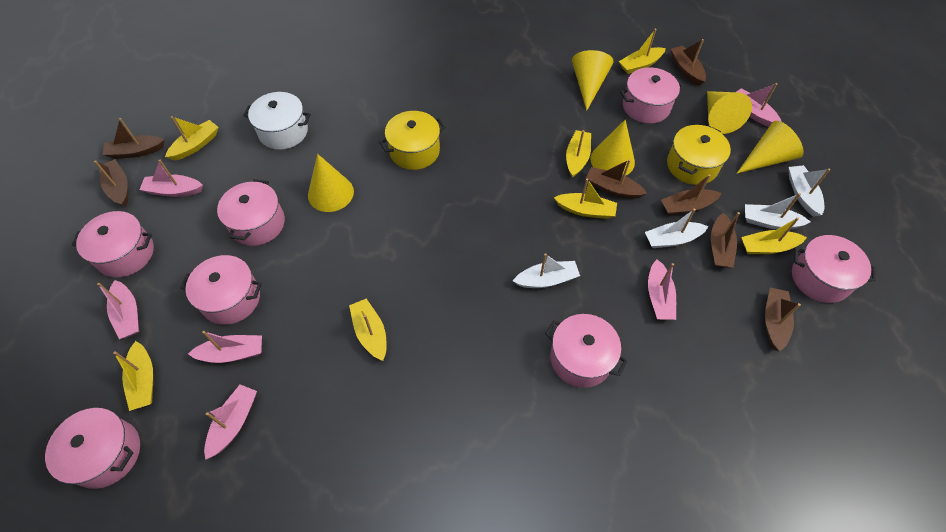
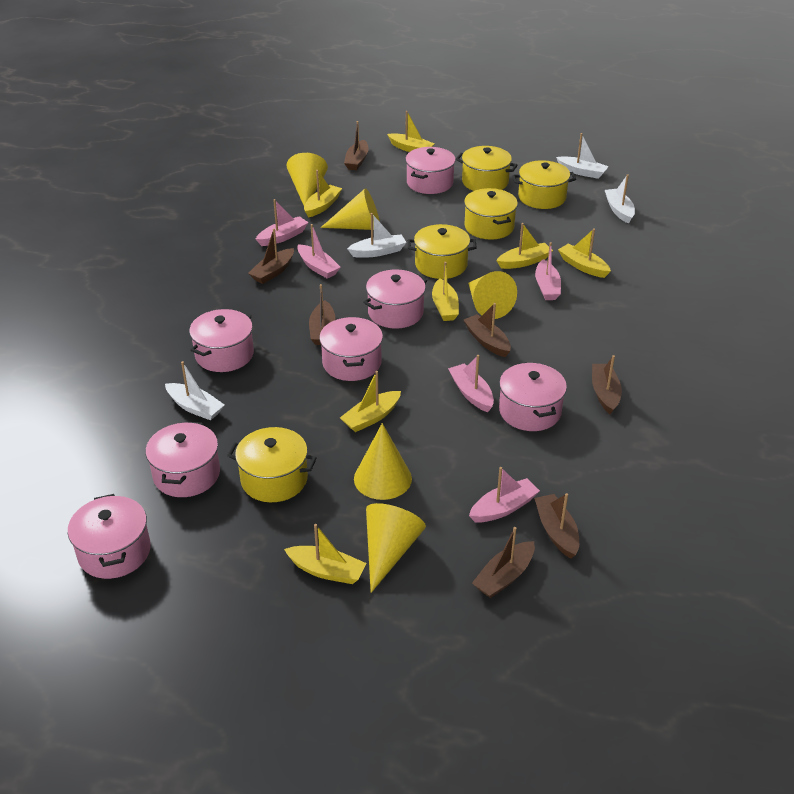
pink boat: [97,280,139,339] [139,160,203,197] [188,331,262,363] [204,385,257,460] [648,259,676,320] [737,83,782,127] = 6 -> [256,199,309,246] [297,224,341,278] [448,355,494,412] [469,467,540,522] [535,242,561,300] = 5
white pot: [243,92,311,150] = 1 -> none = 0
yellow pot: [379,111,446,170] [667,125,731,185] = 2 -> [227,427,317,502] [408,224,477,279] [456,146,518,191] [464,188,518,240] [512,160,576,209] = 5

